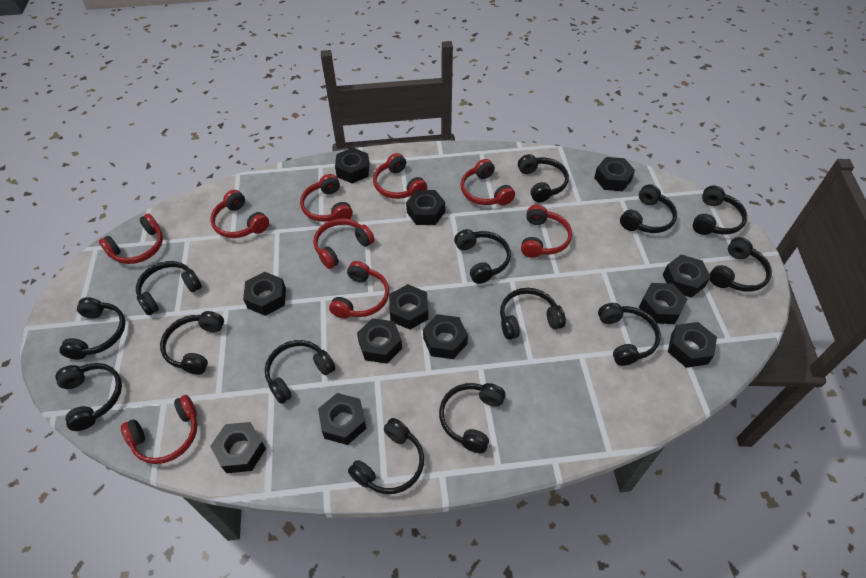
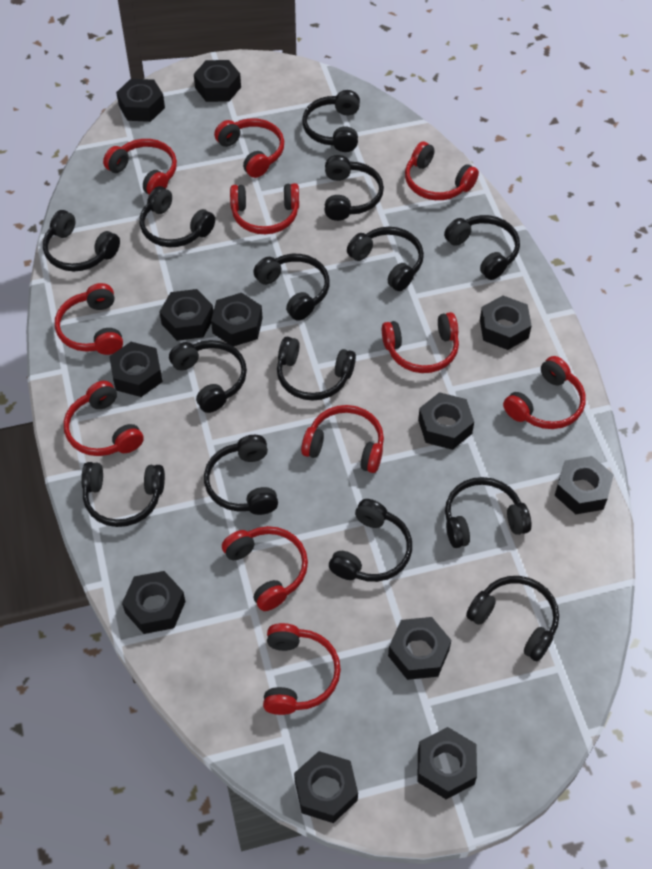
red headphones: [99,214,163,264] [121,395,197,464] [210,190,269,238] [300,174,353,222] [314,219,375,269] [329,261,389,319] [373,153,427,199] [461,159,515,206] [521,205,572,258] = 9 -> [55,283,123,355] [64,381,144,456] [103,139,177,195] [214,118,284,178] [222,526,308,611] [230,183,299,234] [263,623,341,715] [301,405,384,473] [382,312,459,373] [405,142,479,200] [503,356,586,429] = 11

